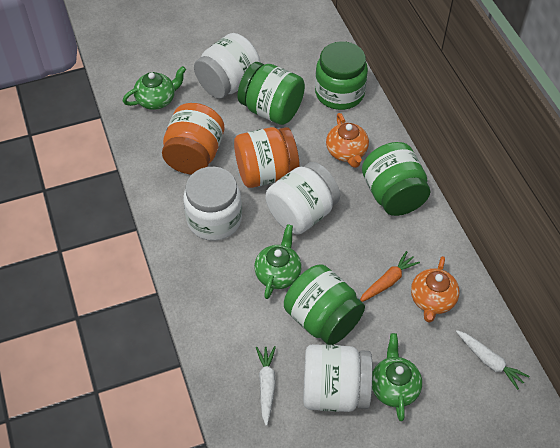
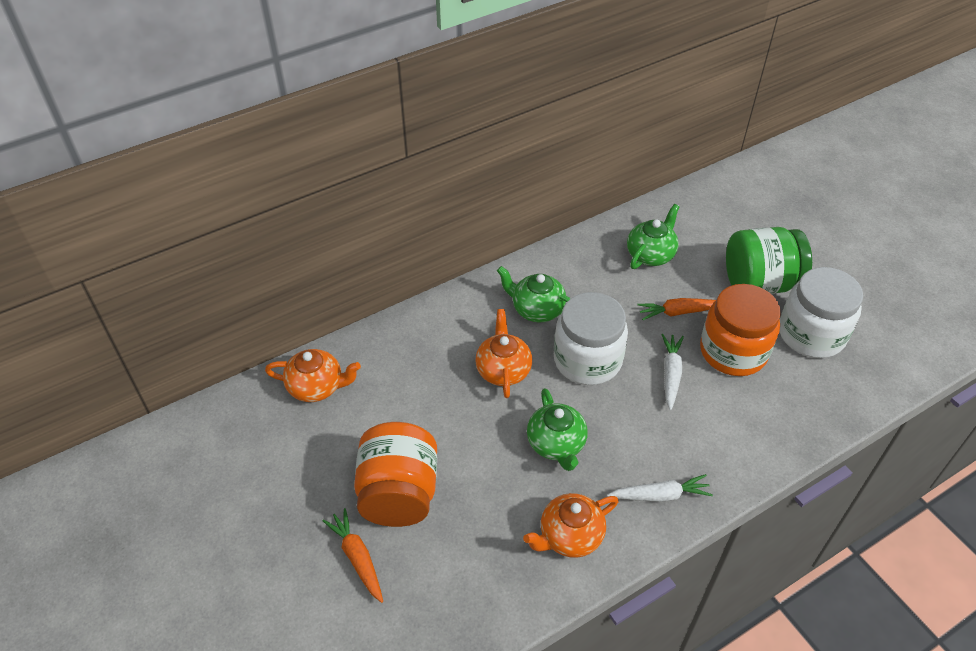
green jar: [237,62,305,125] [284,264,365,345] [315,41,368,110] [362,142,430,216] = 4 -> [726,227,812,294] = 1
orange carrot: [360,251,420,302] = 1 -> [322,508,383,603] [637,298,716,320] = 2
orange teapot: [326,113,369,168] [411,256,460,323] = 2 -> [265,349,361,402] [475,309,532,398] [523,493,619,558] = 3
white jar: [183,167,242,241] [194,33,261,99] [266,162,340,235] [303,344,373,412] = 4 -> [554,292,628,385] [780,267,863,358] = 2

